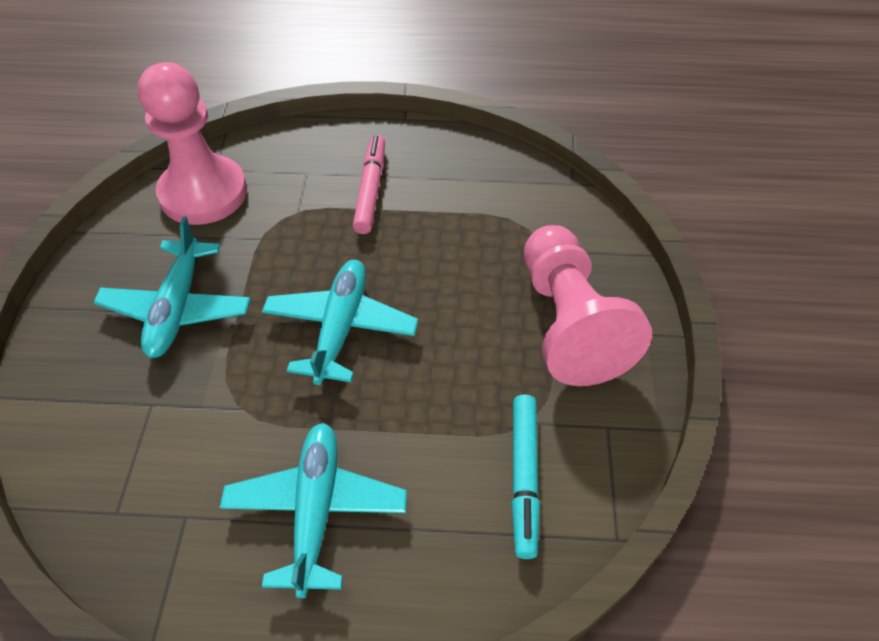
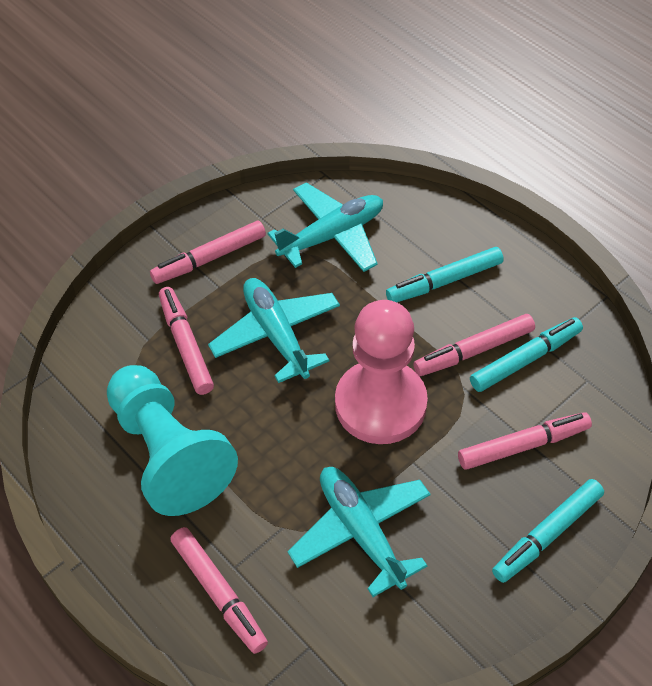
pink marker: [353,135,385,234] = 1 -> [150,221,266,284] [159,287,214,395] [170,527,268,654] [413,314,535,376] [458,412,592,470] = 5
pink pawn: [138,62,247,225] [524,225,652,386] = 2 -> [335,300,428,444] = 1
turquoise marker: [511,395,540,559] = 1 -> [386,247,504,302] [470,317,583,392] [492,479,604,583] = 3
turquoise pawn: none = 0 -> [107,365,238,516] = 1

